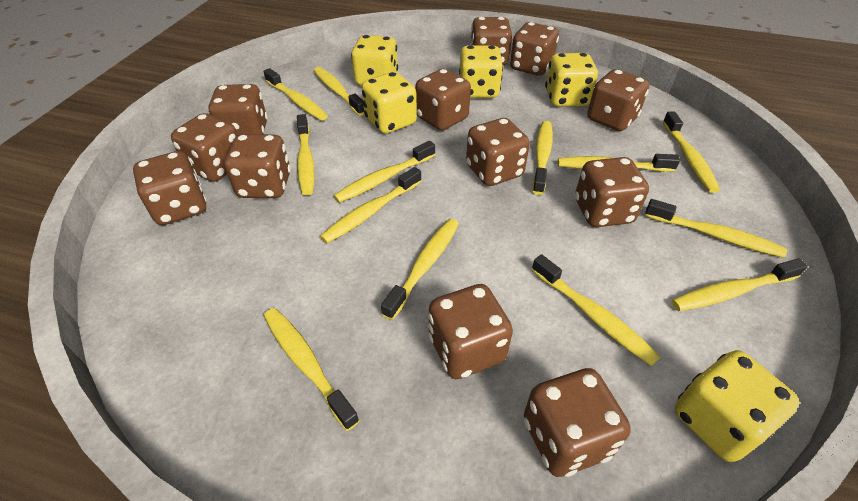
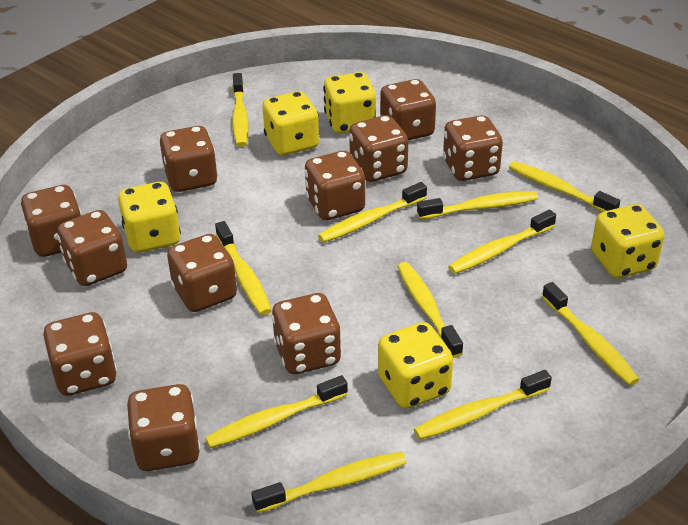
brown dice: [133,151,207,225] [171,113,238,182] [208,84,268,135] [224,134,291,198] [415,69,471,130] [428,284,513,379] [466,118,530,186] [470,17,512,65] [510,22,559,76] [524,368,631,477] [575,157,649,227] [587,69,649,131] = 12 -> [21,185,82,257] [43,312,117,396] [57,210,127,286] [127,384,200,471] [160,126,218,192] [167,234,237,312] [271,293,342,374] [304,151,365,220] [349,115,408,182] [380,79,436,140] [443,115,503,181] = 11
yellow toothbrush: [263,68,328,121] [264,308,360,431] [297,114,314,195] [313,67,364,116] [320,167,422,243] [334,141,435,203] [381,219,459,320] [532,121,553,195] [532,254,660,366] [558,154,680,172] [645,199,787,258] [663,111,720,193] [672,258,808,311] = 13 -> [205,375,348,448] [215,221,272,315] [232,73,249,147] [251,452,407,513] [318,182,427,243] [397,262,463,358] [414,370,552,440] [417,191,538,219] [448,210,556,274] [509,161,620,212] [542,282,639,386] = 11

